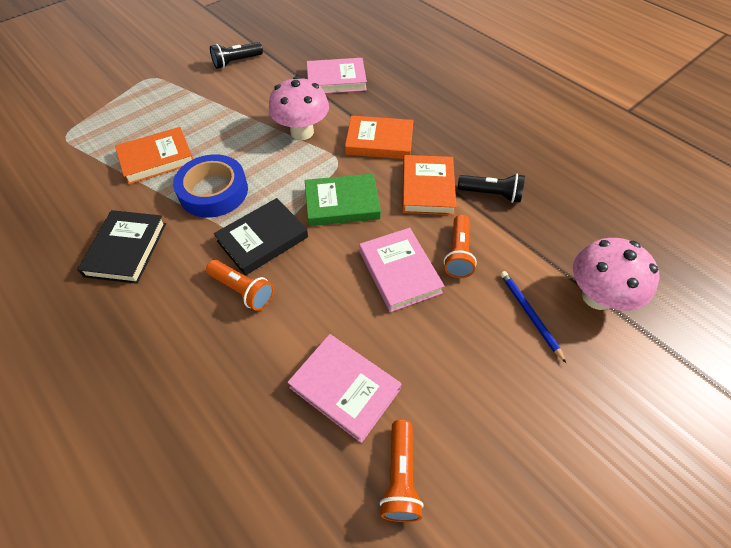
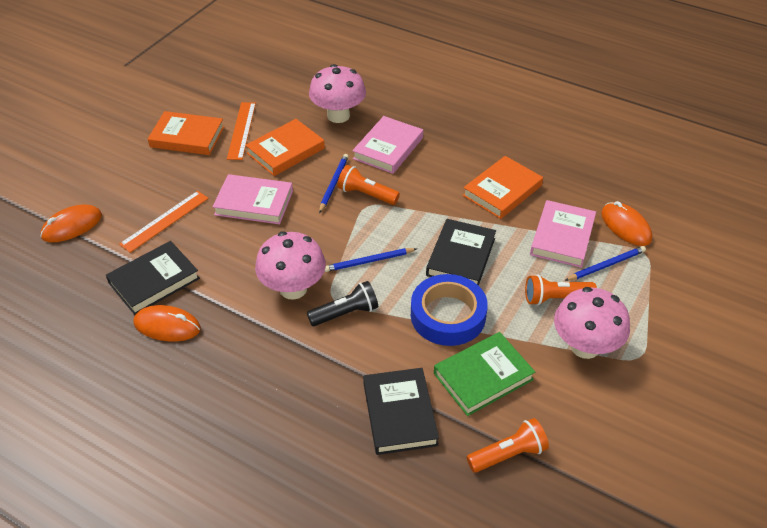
black book: [77,210,166,284] [214,198,308,276] = 2 -> [106,241,200,315] [363,368,439,455] [426,219,496,286] = 3
black flashlight: [210,42,263,69] [458,174,525,203] = 2 -> [307,281,378,326] = 1
blue pencil: [500,271,566,363] = 1 -> [319,154,349,213] [325,248,416,272] [565,246,646,281] = 3
orange mouse: none = 0 -> [40,205,102,242] [133,305,201,341] [601,201,652,246] = 3
orange ruler: none = 0 -> [119,191,209,253] [227,102,256,160] = 2
pink mushroom: [269,76,329,140] [573,238,660,311] = 2 -> [255,231,326,300] [309,64,366,123] [554,287,630,359] = 3

